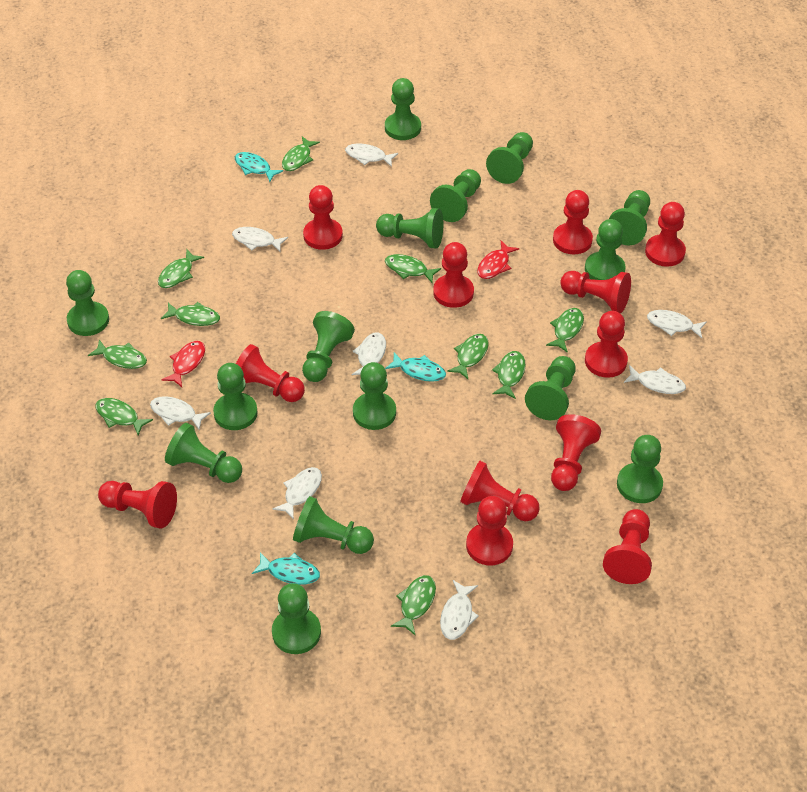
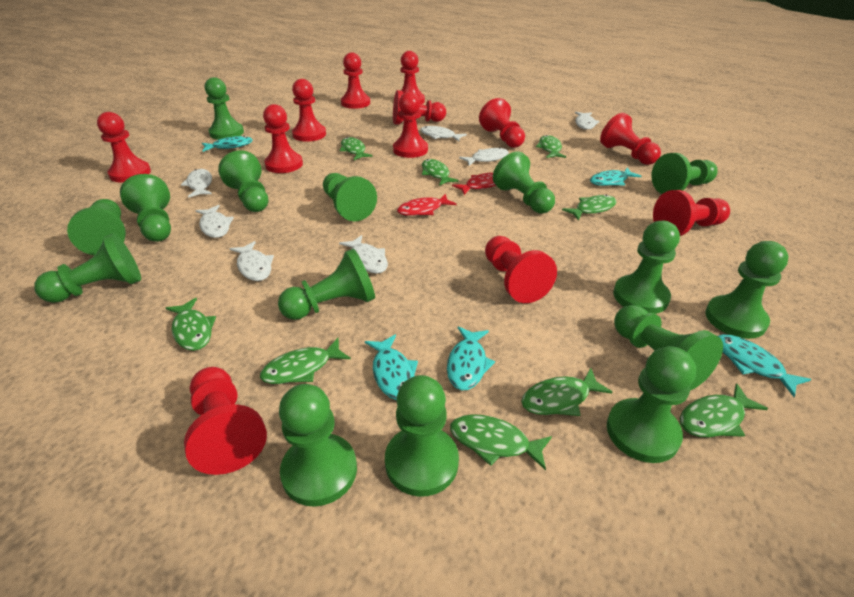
green fish: [88,339,147,369] [95,398,153,435] [158,250,204,288] [161,302,220,326] [282,136,320,171] [385,254,441,283] [391,575,436,635] [447,334,489,379] [492,351,526,399] [546,308,584,353] = 10 -> [166,298,216,351] [260,338,351,384] [340,137,373,160] [422,159,459,186] [450,414,552,471] [521,368,613,416] [536,135,566,158] [562,195,616,220] [680,383,768,437] = 9
turquoise fish: [235,152,283,182] [252,553,320,585] [385,352,446,382] = 3 -> [202,136,253,152] [365,334,418,400] [447,326,495,390] [590,168,642,186] [718,334,811,397] = 5
white fish: [150,396,211,430] [232,227,288,252] [272,467,322,520] [345,143,398,167] [352,333,386,375] [440,580,479,640] [624,365,686,394] [647,310,707,338] = 8 -> [181,169,212,198] [195,205,234,238] [230,241,274,281] [339,235,388,273] [420,126,467,141] [459,147,509,166] [575,112,600,130] = 7

